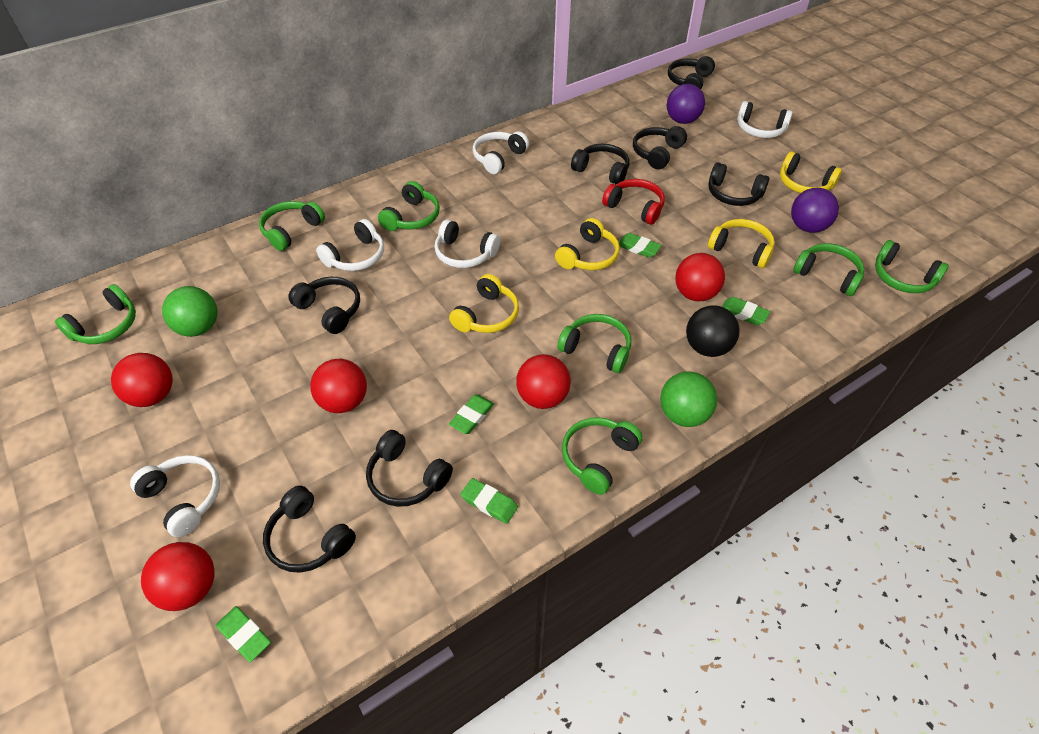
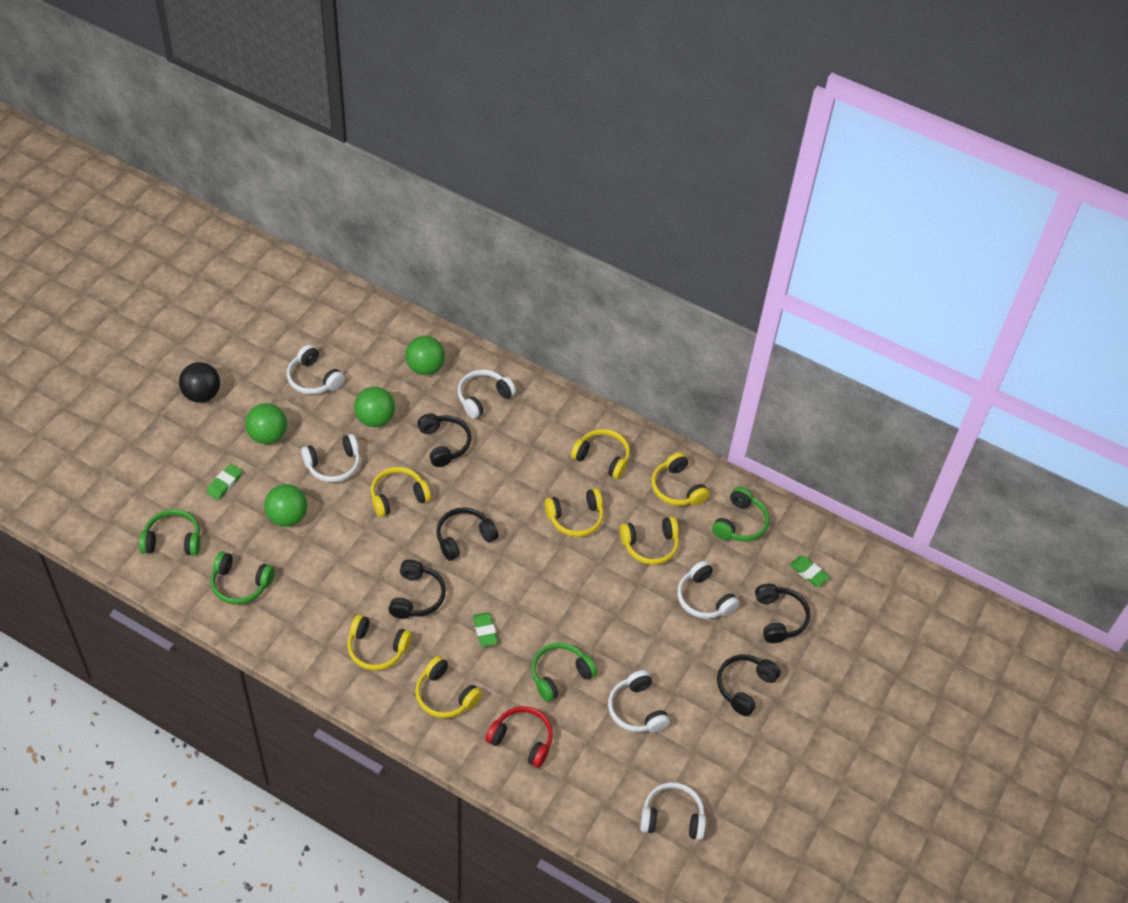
black headphones: [263,486,356,573] [288,277,360,334] [366,430,453,507] [571,144,630,185] [633,126,687,169] [668,56,715,89] [709,163,769,206] = 7 -> [389,559,446,619] [418,413,471,467] [436,507,498,561] [717,655,781,716] [755,584,810,643] = 5
green ball: [162,286,218,337] [660,371,717,427] = 2 -> [245,403,287,444] [264,484,307,527] [354,387,395,427] [405,336,445,375] = 4
green eraser: [215,606,271,662] [449,395,494,434] [460,478,518,524] [619,233,662,258] [722,297,770,325] = 5 -> [207,464,242,500] [473,612,498,647] [790,556,830,586] = 3
green headphones: [55,284,136,344] [259,201,325,251] [378,181,440,231] [558,314,631,373] [562,417,643,495] [793,243,864,296] [875,240,949,293] = 7 -> [139,509,201,556] [211,551,275,604] [531,643,597,702] [712,487,769,542] = 4
purple ball: [667,84,705,124] [791,188,839,233] = 2 -> none = 0
red ball: [111,353,173,407] [141,542,215,611] [310,359,367,413] [516,354,571,409] [675,253,725,301] = 5 -> none = 0
white headphones: [130,455,220,537] [316,219,384,271] [434,219,500,268] [473,131,529,174] [737,101,793,138] = 5 -> [287,345,345,395] [301,434,360,482] [458,370,516,419] [608,670,670,732] [640,782,706,840] [677,561,739,619] = 6
yellow headphones: [449,274,519,333] [555,218,620,270] [708,219,775,268] [780,151,842,193] = 4 -> [347,614,412,670] [371,467,431,517] [415,656,482,718] [545,488,604,537] [571,429,630,479] [620,517,679,565] [651,452,709,506] = 7

